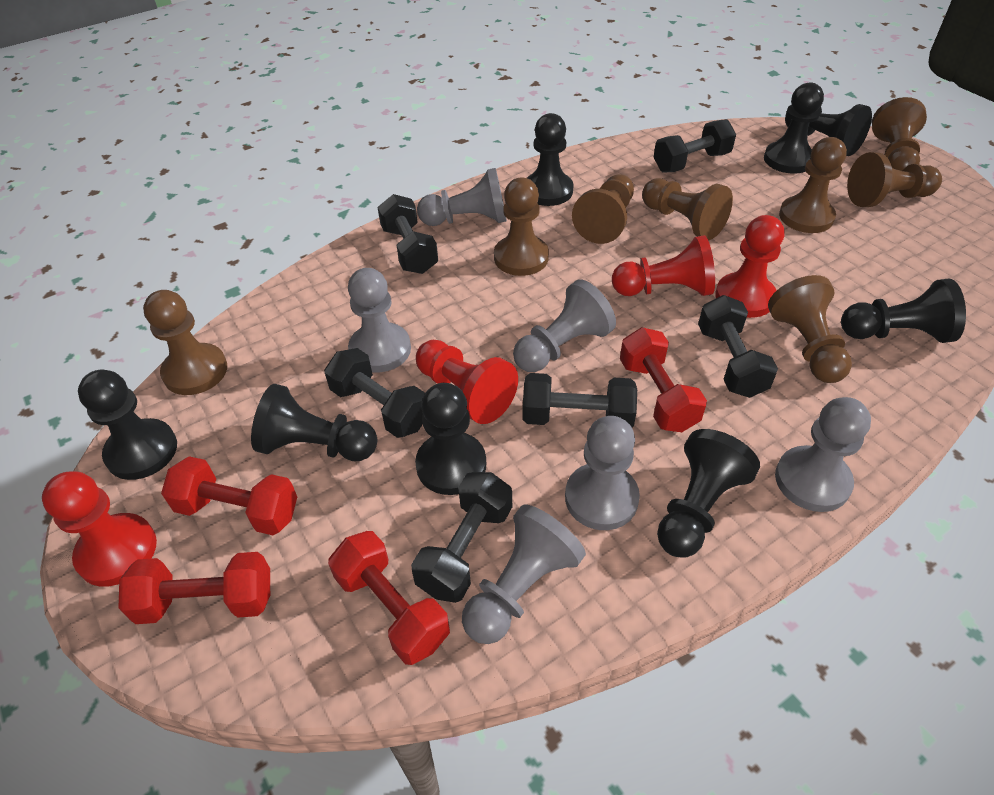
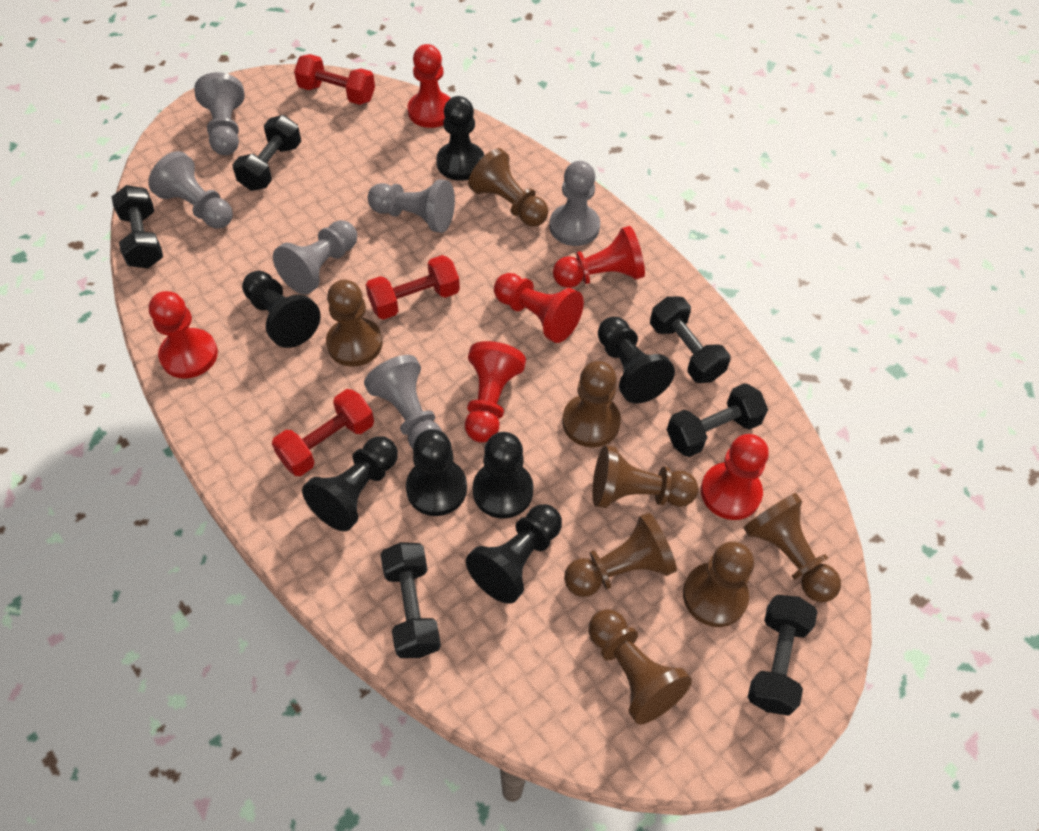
black pawn: [78,370,177,480] [251,384,378,461] [415,383,486,495] [527,113,574,206] [657,429,760,558] [764,82,824,174] [785,104,872,156] [841,279,966,343] = 8 -> [242,271,321,348] [302,436,398,531] [406,429,467,516] [436,96,485,181] [466,504,562,604] [473,432,534,519] [598,317,675,403] = 7
red dumbbell: [118,552,270,624] [161,456,297,535] [328,531,450,665] [620,327,707,432] = 4 -> [272,389,374,476] [294,54,375,105] [366,255,460,320] = 3
red pawn: [42,471,157,587] [416,340,518,424] [612,235,715,296] [715,215,784,318] = 4 -> [149,291,218,379] [408,44,451,128] [465,341,526,443] [494,273,584,343] [553,226,645,288] [701,434,769,520] = 6

